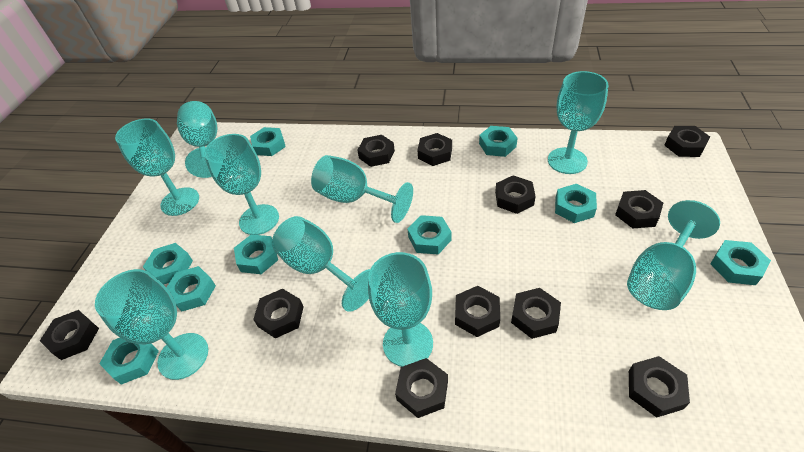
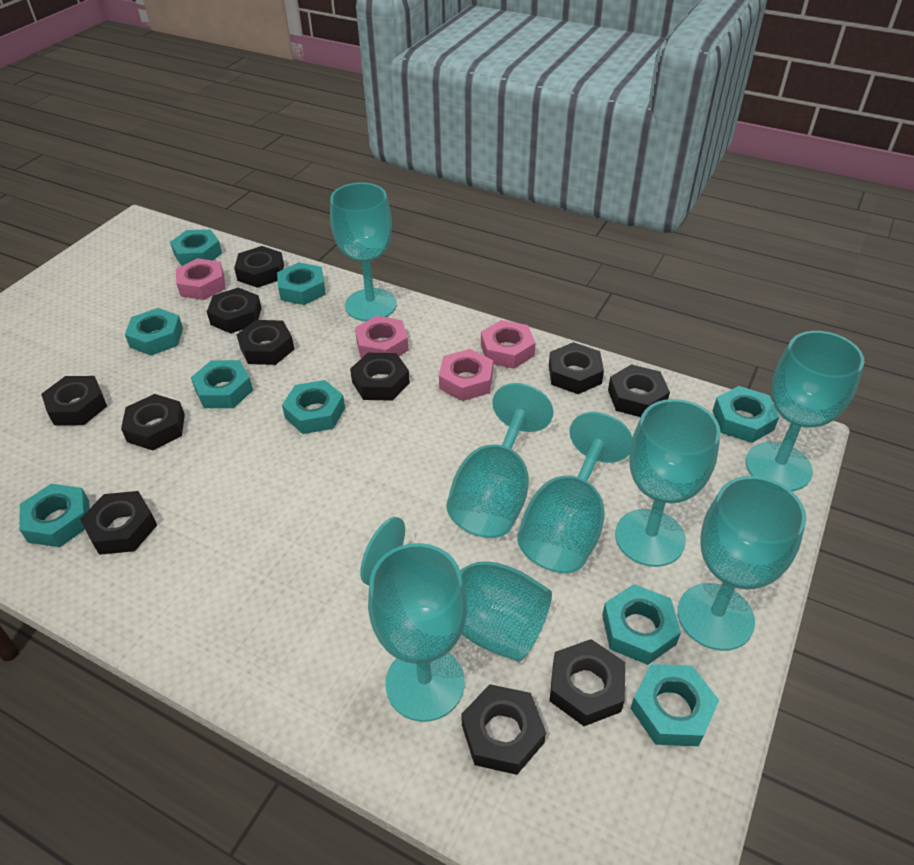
pink nut: none = 0 -> [176,258,226,300] [355,316,409,358] [439,349,493,401] [481,320,535,369] = 4
turquoise goblet: [95,269,208,380] [115,118,199,216] [177,101,217,178] [204,134,279,235] [272,216,370,312] [311,155,413,223] [368,252,433,367] [548,71,608,174] [627,200,720,310] = 9 -> [330,183,397,321] [360,517,552,662] [368,543,467,722] [447,383,554,538] [517,412,633,573] [615,399,721,567] [678,476,806,651] [745,331,864,491] = 8

